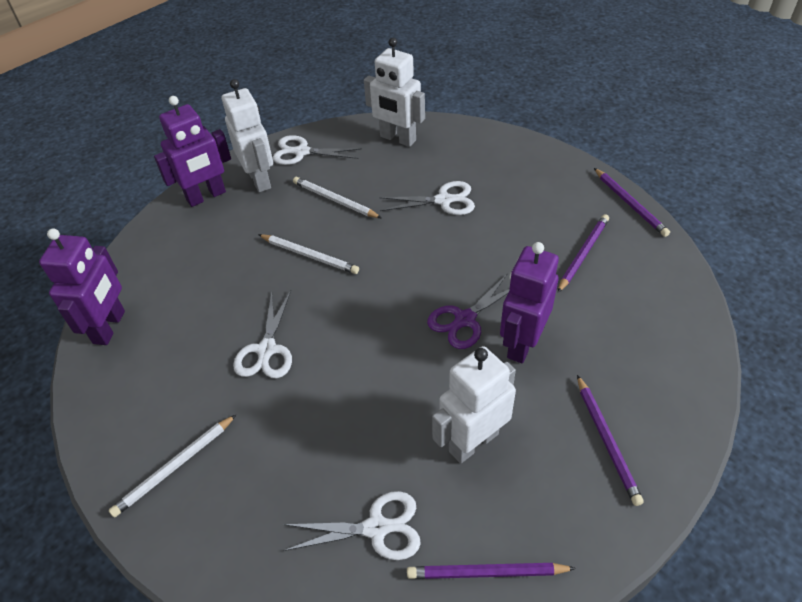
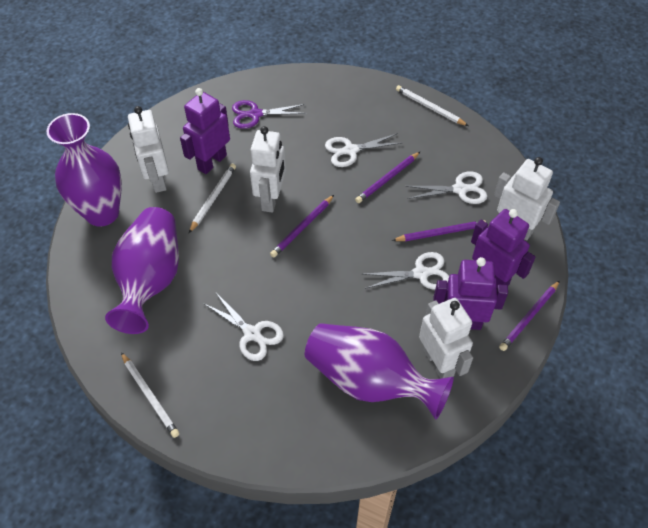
purple vase: none = 0 -> [46,113,122,227] [105,207,179,334] [305,323,454,420] = 3
white robot: [222,79,273,192] [364,38,425,147] [432,346,516,464] = 3 -> [128,106,169,193] [250,126,286,213] [419,298,473,379] [494,157,560,240] = 4

